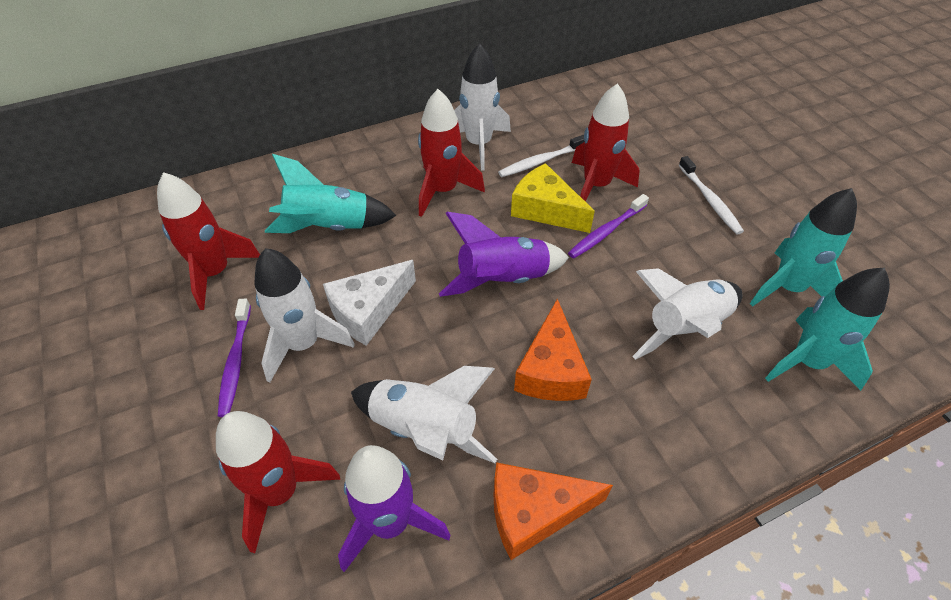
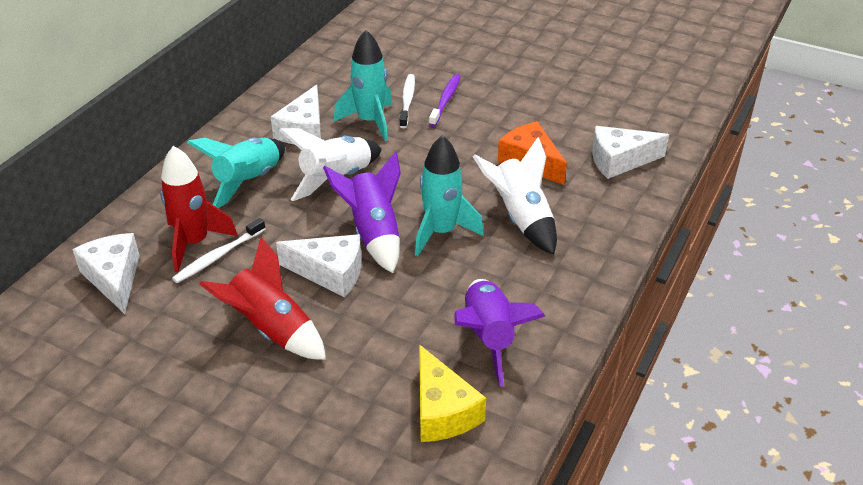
orange cheese: [494,462,613,560] [514,299,592,401] = 2 -> [498,121,567,185] = 1
purple toothbrush: [218,299,251,417] [568,194,649,259] = 2 -> [429,74,461,127] = 1
red rocket: [157,172,260,310] [216,411,340,553] [418,89,485,217] [572,83,640,201] = 4 -> [160,146,238,272] [199,237,326,360] = 2
white cheese: [323,260,416,346] = 1 -> [72,233,140,314] [271,85,321,144] [276,234,361,297] [592,126,669,179] = 4
white rocket: [254,248,355,383] [351,366,497,463] [454,43,511,171] [632,268,743,360] = 4 -> [279,128,382,201] [472,137,557,255] = 2

